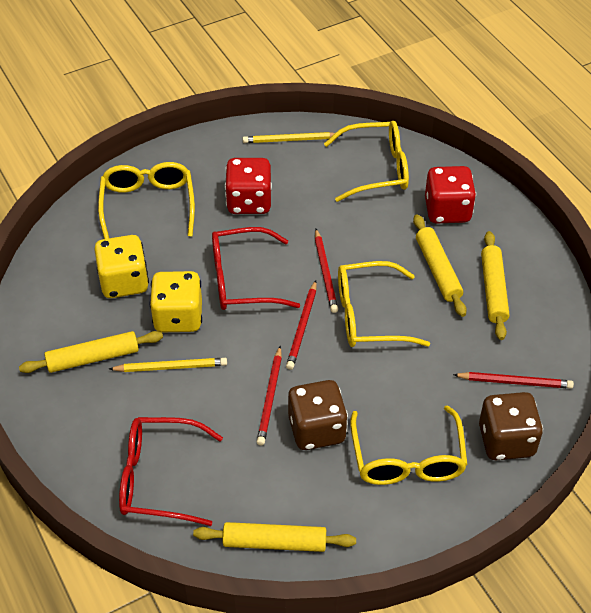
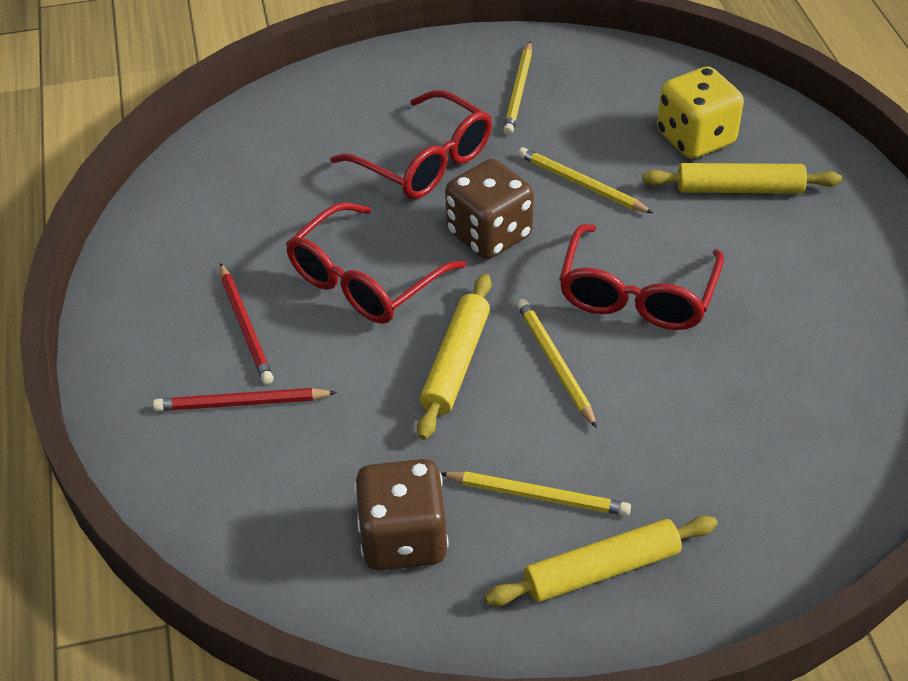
red dice: [225,158,272,214] [425,166,476,224] = 2 -> none = 0
red glasses: [119,417,223,526] [212,227,300,310] = 2 -> [286,202,466,324] [330,90,492,199] [559,224,724,330] = 3
red pencil: [257,346,282,445] [286,280,317,370] [315,229,338,313] [453,372,574,389] = 4 -> [153,388,337,411] [220,263,274,384] = 2
yellow dice: [94,235,149,298] [150,271,202,332] = 2 -> [657,67,744,159] = 1
yellow glasses: [98,162,195,239] [324,121,409,202] [338,261,430,347] [350,406,468,485] = 4 -> none = 0
yellow pencil: [109,358,227,372] [243,132,342,143] = 2 -> [441,471,631,516] [503,41,532,135] [517,299,597,428] [518,147,653,213] = 4
yellow rolling pin: [19,331,163,373] [193,522,356,552] [413,214,467,317] [481,231,510,340] = 4 -> [417,274,491,440] [485,515,718,606] [642,163,842,194] = 3

